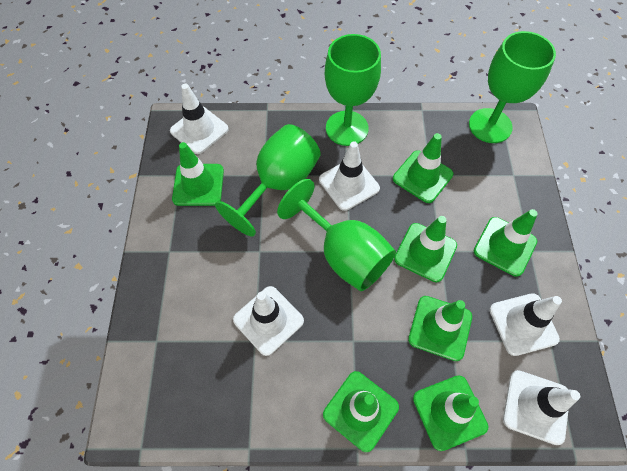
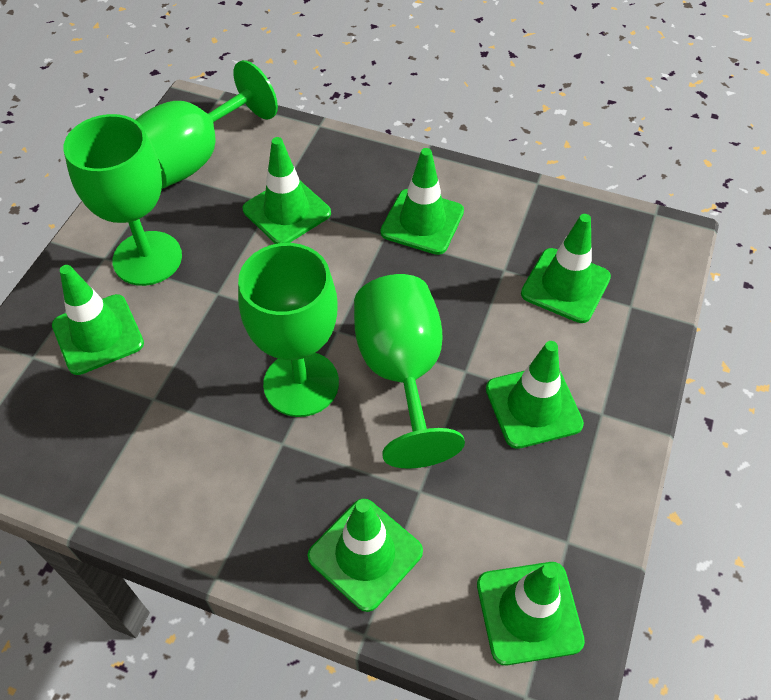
white traffic cone: [170,84,229,154] [233,286,304,356] [319,141,380,211] [489,293,562,356] [503,370,580,445] = 5 -> none = 0

